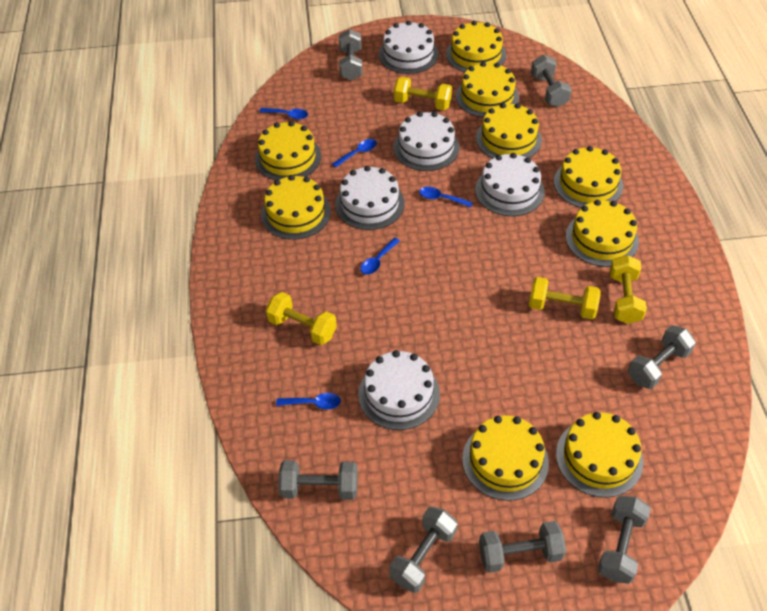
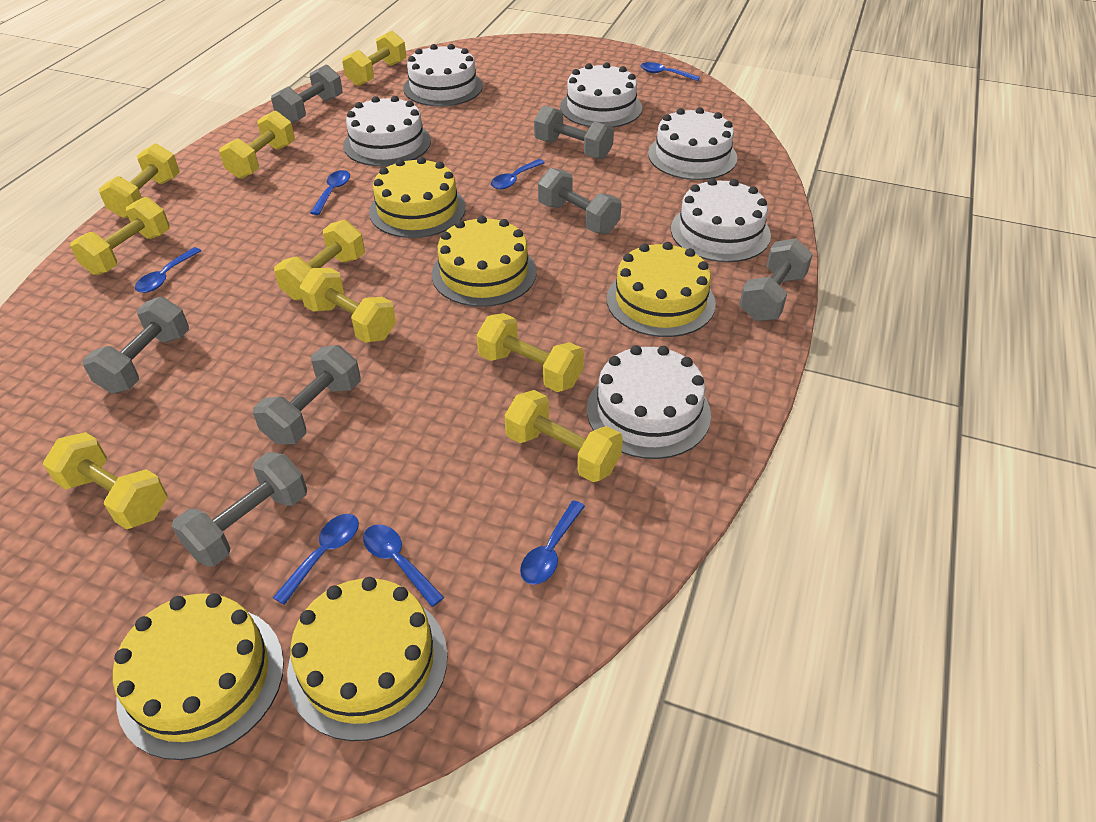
blue spoon: [259,108,308,120] [276,393,341,410] [332,139,377,168] [360,238,400,275] [419,187,473,207] = 5 -> [135,247,201,293] [273,514,359,605] [310,170,350,215] [363,524,444,607] [491,159,545,189] [520,500,585,585] [641,62,700,81] = 7
white cake: [335,166,405,230] [358,350,440,430] [379,21,439,74] [393,112,459,171] [475,153,545,216] = 5 -> [343,96,431,166] [403,44,483,107] [560,62,642,127] [587,345,711,459] [648,107,737,180] [671,178,771,262] = 6
yellow cake: [255,121,321,180] [261,175,331,240] [446,21,506,72] [456,62,519,118] [462,415,549,501] [476,103,542,158] [554,146,623,208] [556,412,643,498] [566,200,639,267] = 9 -> [113,593,284,760] [287,577,448,741] [369,157,466,238] [432,216,537,307] [607,242,716,337] = 5
yellow dumbbell: [266,292,337,345] [394,77,452,110] [529,277,600,319] [610,255,647,324] = 4 -> [43,432,167,529] [70,197,170,275] [99,143,180,218] [219,111,295,179] [274,220,365,300] [299,268,396,343] [342,31,406,86] [477,313,584,392] [505,390,623,482] = 9

